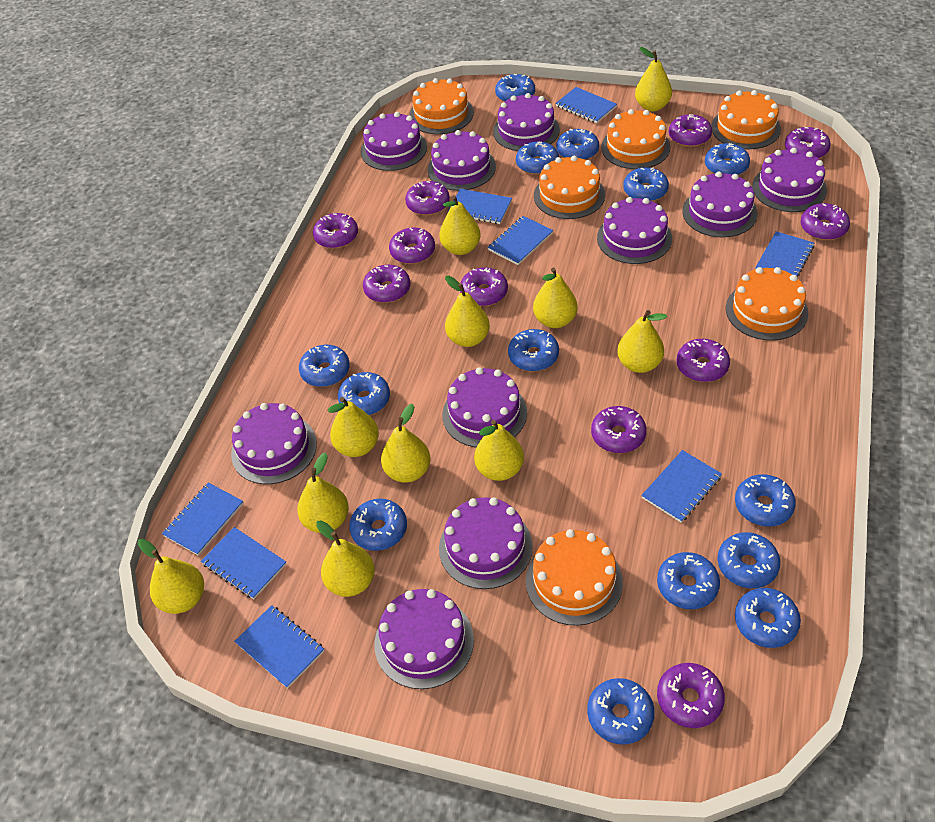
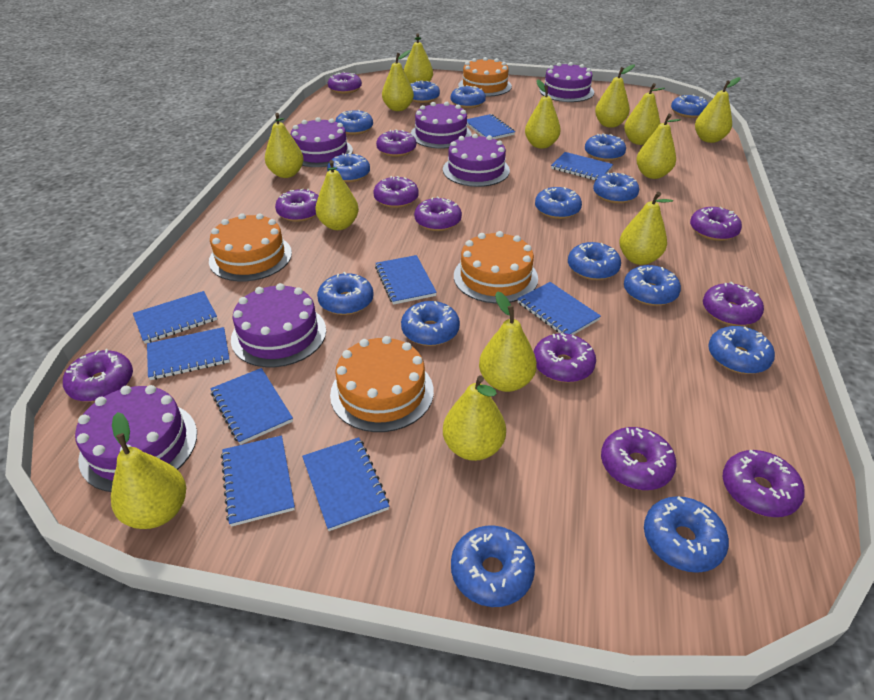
blue donut: [299,345,350,387] [338,372,390,415] [349,499,407,551] [495,74,535,102] [508,329,559,371] [516,141,559,175] [556,129,599,160] [587,678,655,745] [623,167,669,201] [657,552,720,609] [705,143,750,175] [717,532,781,588] [735,474,796,527] [735,588,801,648] = 14 -> [317,272,374,315] [327,153,370,182] [335,110,373,135] [401,301,460,346] [410,80,440,103] [451,85,486,108] [451,526,535,607] [535,187,582,219] [568,242,621,280] [585,134,626,161] [593,172,639,204] [624,265,681,306] [644,496,729,573] [671,95,709,118] [708,326,775,374] = 15
blue notebook: [162,482,244,556] [201,527,286,599] [234,605,324,689] [447,189,512,224] [488,216,553,265] [556,87,617,123] [641,450,722,522] [755,231,814,278] = 8 -> [133,291,217,344] [147,327,230,380] [210,368,293,445] [221,435,295,527] [302,437,389,531] [375,255,437,305] [467,114,515,139] [517,282,601,335] [551,152,613,181] = 9
orange cake: [409,78,474,134] [526,529,623,626] [534,156,605,219] [601,109,671,169] [711,90,781,149] [726,267,808,341] = 6 -> [209,213,292,281] [330,336,434,432] [454,231,538,303] [458,57,512,97] = 4
purple cake: [231,403,317,484] [361,112,427,171] [374,589,474,689] [427,130,496,191] [439,497,533,589] [442,367,527,447] [493,93,560,151] [597,197,672,264] [682,171,757,237] [752,148,827,212] = 10 -> [75,385,197,492] [231,283,326,367] [291,117,353,167] [411,102,472,148] [443,134,510,187] [540,62,594,102] = 6
yellow pear: [138,539,204,614] [297,453,349,533] [316,520,375,597] [328,397,379,457] [381,404,430,483] [439,195,481,255] [445,276,490,347] [474,420,524,481] [533,268,578,328] [617,310,667,373] [635,47,672,111] = 11 -> [111,412,186,529] [265,113,304,178] [315,160,359,230] [382,50,414,111] [404,33,433,84] [443,375,506,461] [479,291,537,392] [525,80,561,149] [595,64,635,128] [619,192,673,265] [624,83,665,145] [636,114,682,179] [695,77,740,143] = 13

